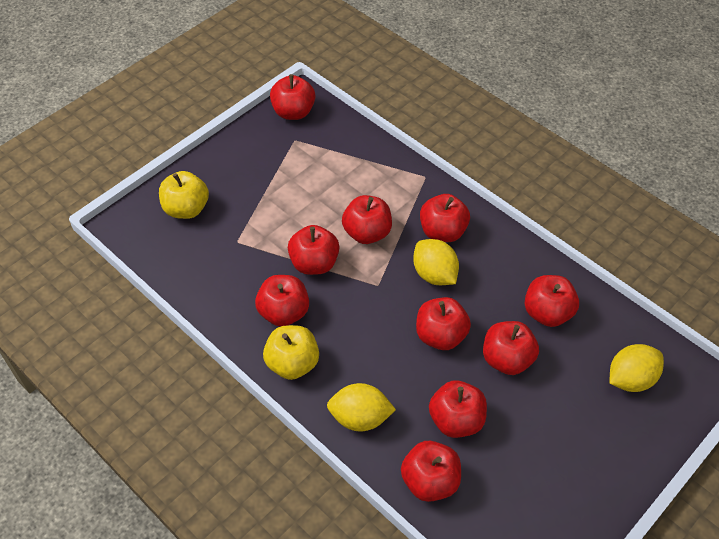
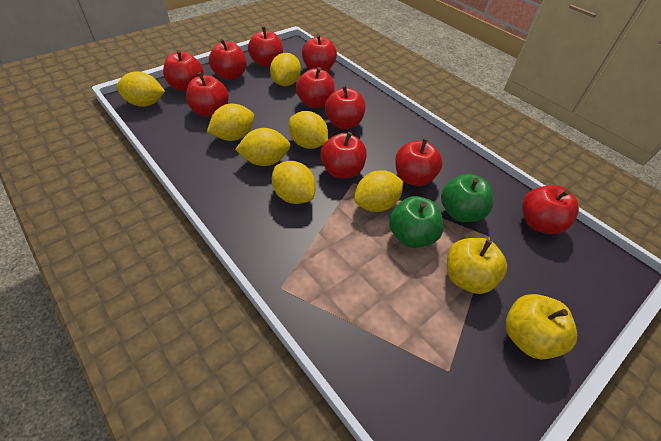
green apple: none = 0 -> [389,196,444,248] [441,174,493,222] = 2
yellow lemon: [327,383,396,431] [413,239,459,285] [609,344,664,392] = 3 -> [116,71,165,107] [207,104,254,141] [235,128,290,166] [270,53,301,86] [272,161,316,204] [289,111,328,149] [354,170,403,212] = 7

